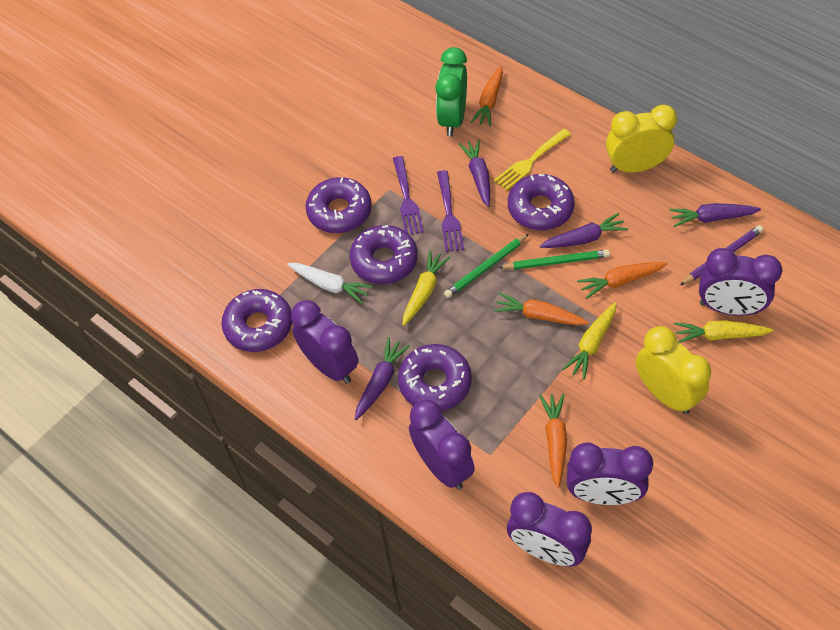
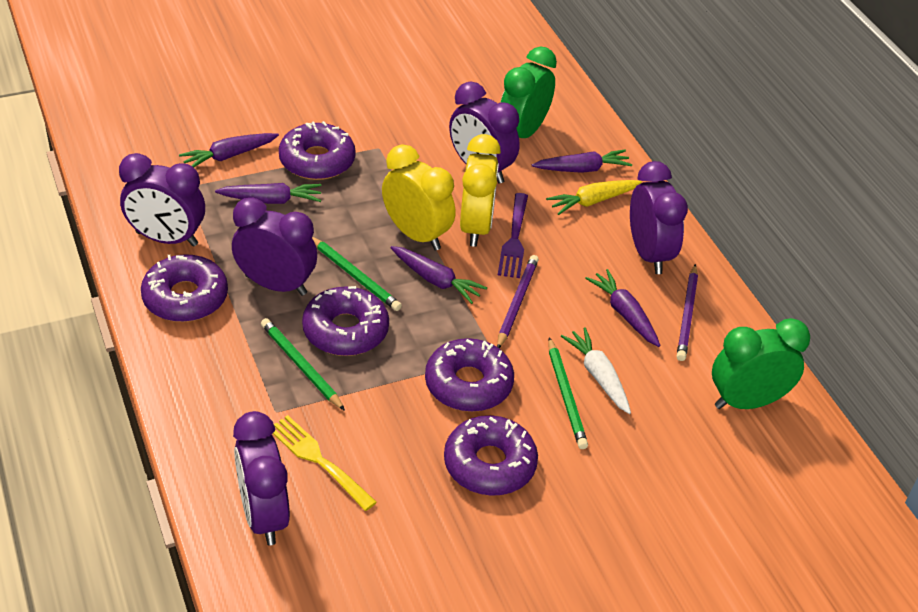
green clock: [435,47,467,137] = 1 -> [500,47,557,138] [712,318,810,409] = 2
green pencil: [444,234,529,298] [498,250,610,270] = 2 -> [261,318,345,411] [312,237,402,311] [548,337,588,449] = 3
orange carrot: [470,66,503,126] [494,292,589,326] [539,394,567,488] [577,262,668,299] = 4 -> none = 0
purple carrot: [355,337,410,420] [459,139,490,207] [540,213,628,248] [669,203,761,227] = 4 -> [179,133,279,167] [215,183,321,204] [391,246,487,304] [532,150,632,173] [585,269,660,347] = 5
purple fork: [393,156,424,235] [437,170,464,252] = 2 -> [498,193,528,278] = 1
purple pencil: [680,225,763,285] = 1 -> [497,255,539,348] [677,264,698,361] = 2
yellow carrot: [403,250,451,326] [562,302,617,380] [674,320,773,343] = 3 -> [546,180,642,215] = 1

